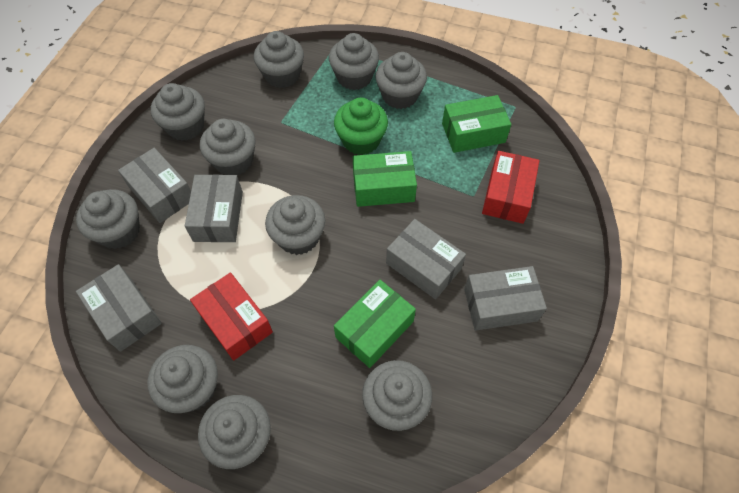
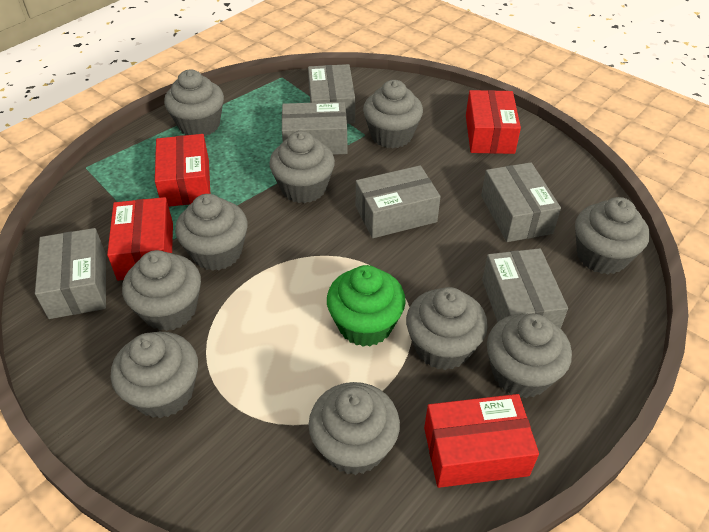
green box: [334,280,416,368] [353,151,417,207] [442,95,511,153] = 3 -> none = 0
grey box: [76,264,162,352] [118,148,191,223] [185,174,243,242] [386,219,466,299] [464,266,547,331] = 5 -> [35,228,106,319] [282,102,347,155] [308,64,355,124] [356,165,441,238] [481,162,561,242] [482,248,568,329] = 6
red box: [190,272,273,361] [482,151,540,224] = 2 -> [107,197,173,281] [155,134,210,207] [424,394,539,488] [466,90,521,154] = 4

